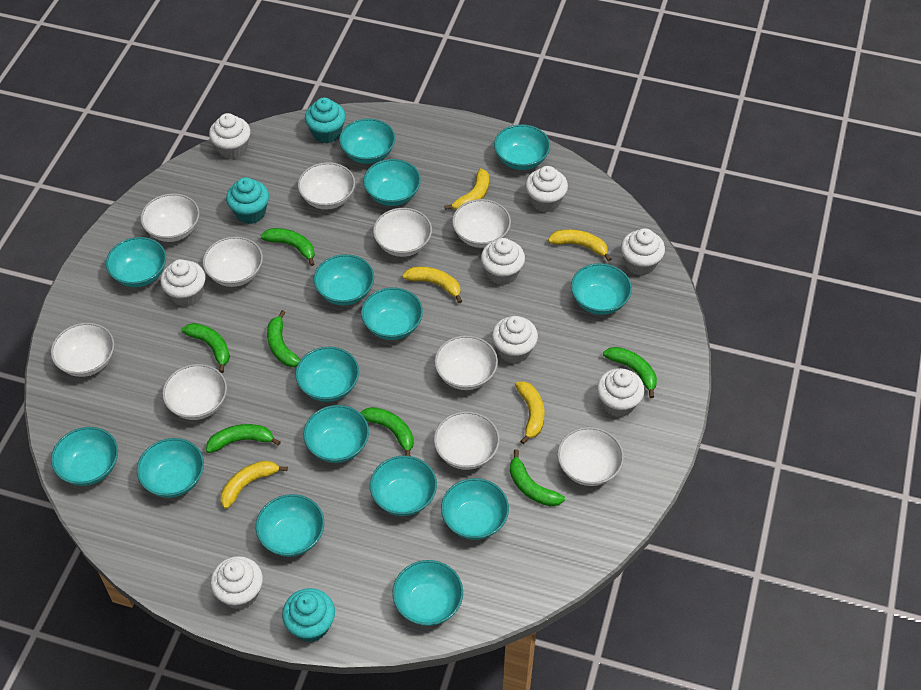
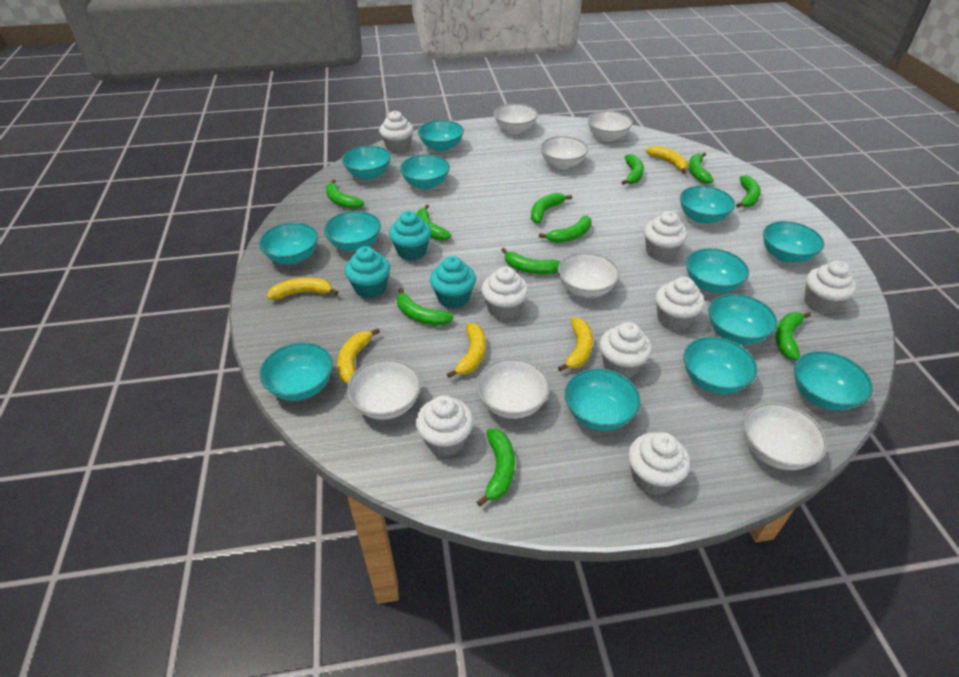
green banana: [181,323,230,373] [206,424,281,453] [261,228,315,266] [267,310,300,367] [360,407,414,456] [510,449,565,507] [603,347,657,398] = 7 -> [326,179,364,209] [397,288,454,326] [416,204,451,241] [477,429,515,506] [501,248,561,274] [531,193,572,223] [539,215,592,243] [621,154,644,185] [689,152,713,184] [736,175,761,208] [775,312,811,360] = 11
turquoise bowl: [51,427,118,486] [106,237,166,287] [137,438,204,498] [256,494,324,557] [295,347,359,402] [303,405,369,463] [314,254,374,306] [339,118,395,164] [361,287,423,340] [363,159,421,206] [370,456,437,516] [392,560,463,626] [441,478,509,540] [494,124,550,170] [571,263,632,315] = 15 -> [259,223,318,264] [259,342,333,401] [324,211,381,252] [342,146,391,180] [400,155,450,189] [418,120,464,152] [565,368,641,431] [680,186,735,224] [683,337,757,394] [686,248,749,293] [708,294,777,345] [763,221,824,263] [794,351,873,411] = 13
white bowl: [51,323,114,377] [140,193,199,242] [162,364,227,420] [203,236,263,287] [298,162,355,210] [373,208,432,257] [434,335,498,390] [434,411,500,470] [452,199,511,248] [557,427,624,486] = 10 -> [347,359,421,420] [476,358,550,419] [494,104,538,134] [540,136,588,169] [558,252,620,298] [587,111,633,141] [744,402,827,470] = 7

